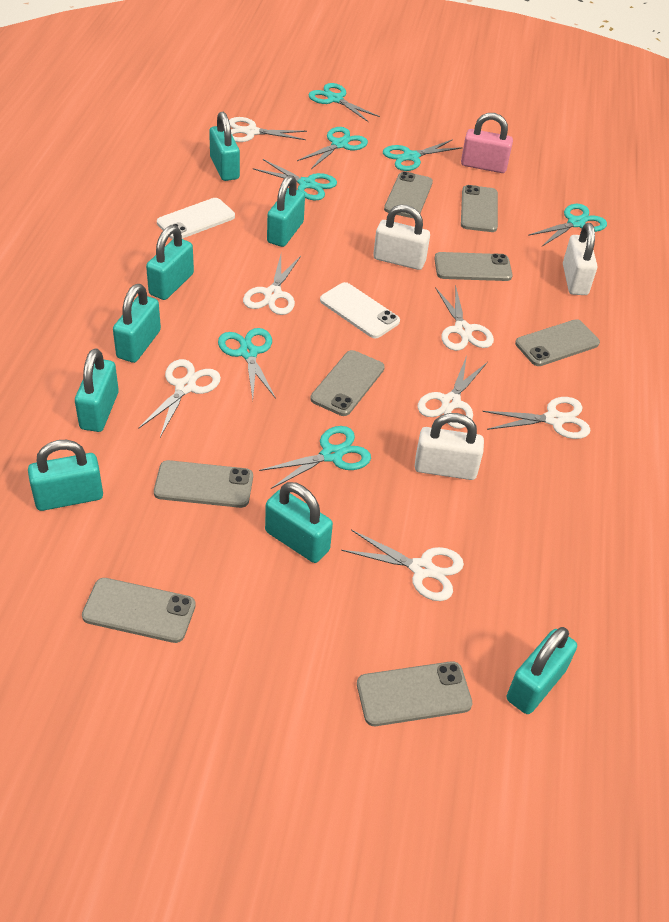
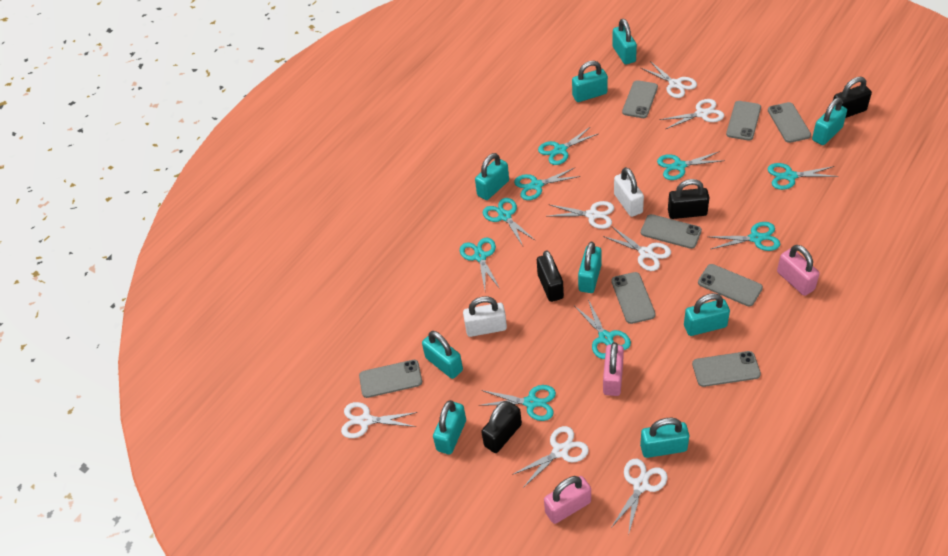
black padlock: none = 0 -> [481,401,522,453] [537,250,564,302] [668,179,710,219] [833,77,872,118] = 4
pink padlock: [461,113,513,173] = 1 -> [544,476,591,524] [603,342,624,396] [777,245,820,296] = 3
turquoise padlock: [28,440,103,511] [75,348,119,432] [113,284,161,363] [146,225,194,300] [209,112,240,181] [265,482,333,563] [267,175,305,247] [507,627,577,714] = 8 -> [422,331,463,379] [433,400,466,455] [475,153,509,200] [572,61,608,102] [578,242,602,293] [612,19,637,65] [640,418,689,458] [684,293,730,336] [812,98,847,145] = 9
turquoise scissors: [218,328,276,399] [253,159,337,200] [259,426,371,489] [297,127,368,169] [308,83,380,122] [383,139,463,171] [528,204,607,246] = 7 -> [460,238,500,290] [479,385,556,421] [483,198,536,246] [514,168,580,200] [538,127,598,165] [575,299,631,359] [657,151,725,180] [708,222,780,251] [768,163,838,190] = 9
white padlock: [373,204,430,270] [415,413,484,480] [563,223,597,295] = 3 -> [463,296,507,337] [614,167,644,217] = 2
white phone: [157,198,235,239] [320,282,400,338] = 2 -> none = 0

